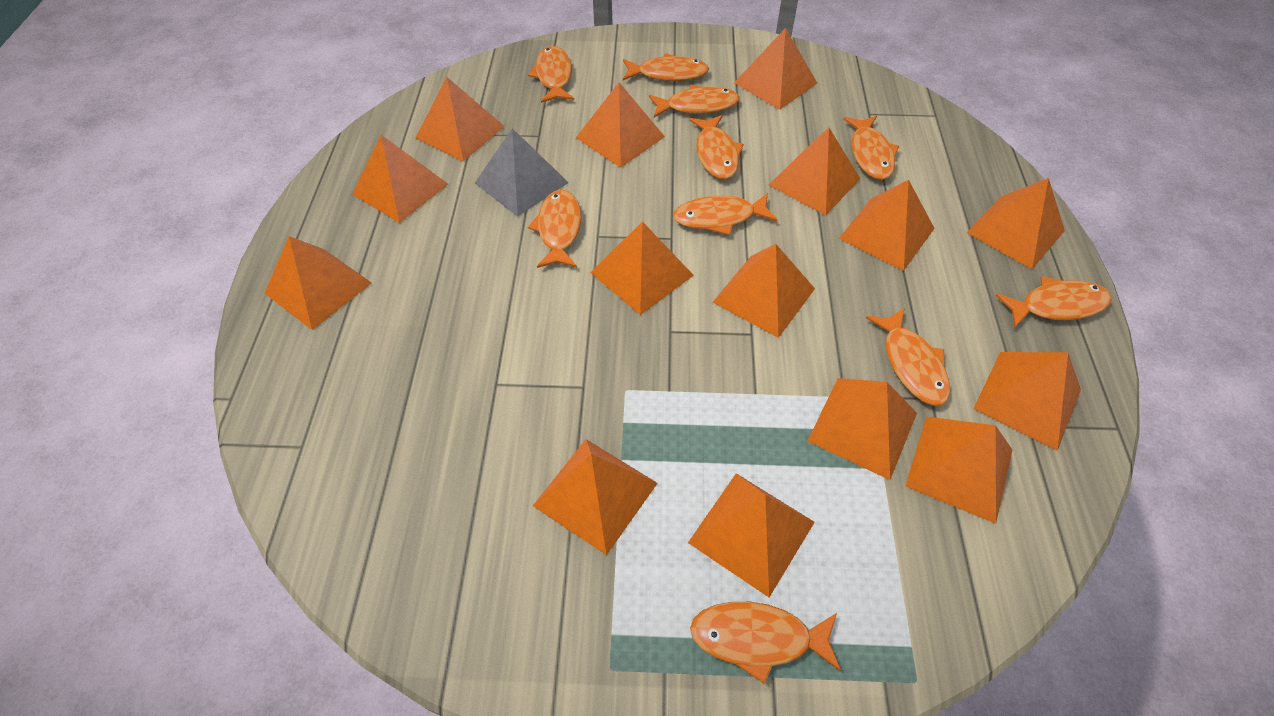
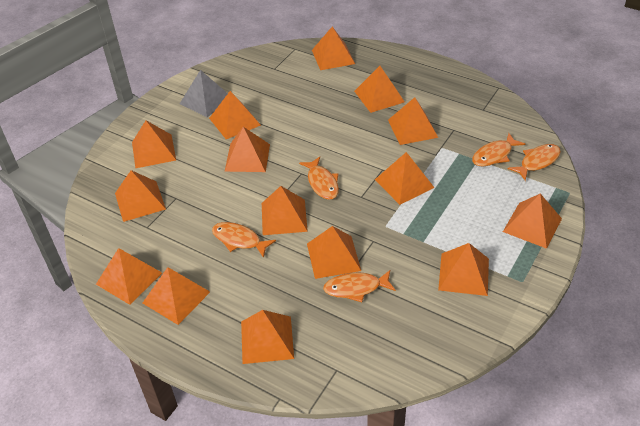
orange fish: [528,46,574,103] [528,190,581,268] [623,53,709,81] [649,85,740,118] [673,193,777,236] [689,115,744,179] [690,602,841,684] [843,116,899,180] [866,308,950,406] [995,276,1112,328] = 10 -> [212,222,276,258] [299,157,339,200] [323,270,396,302] [472,133,525,166] [508,144,561,181] = 5

